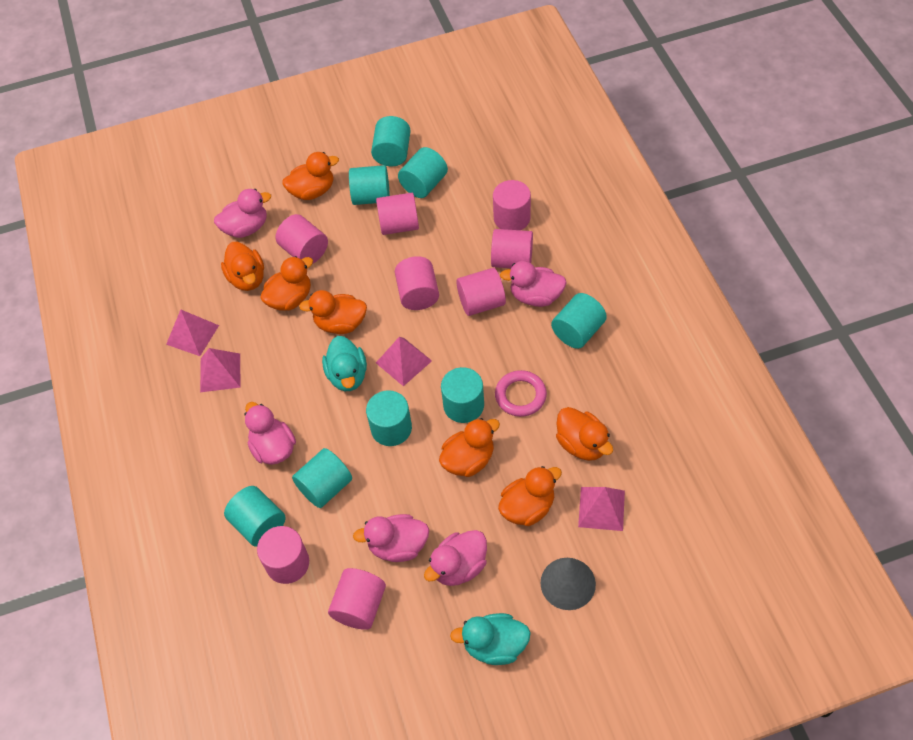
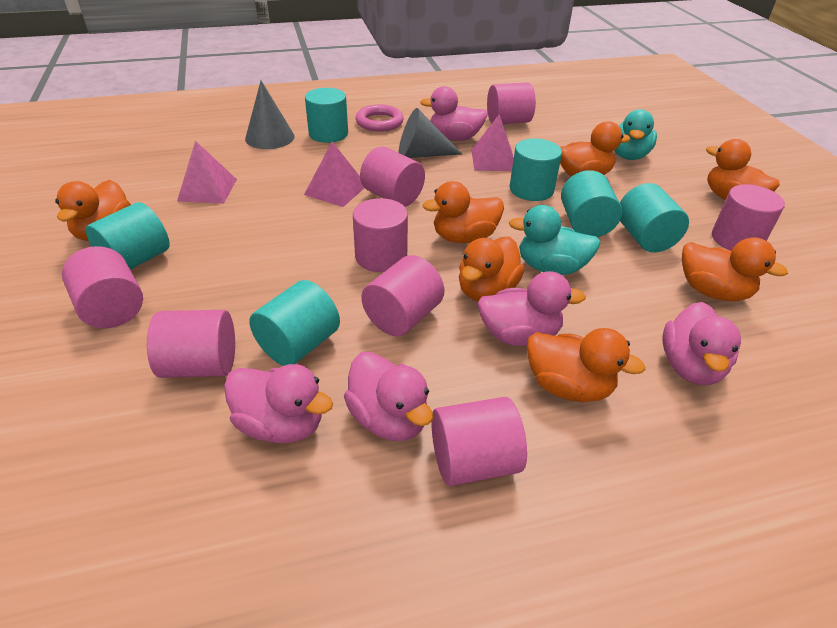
grey cone: [540,558,596,610] = 1 -> [245,81,295,149] [398,108,462,158] = 2
pink pyramid: [166,310,219,356] [200,348,240,392] [376,337,432,386] [578,487,625,531] = 4 -> [177,141,237,204] [304,142,364,207] [471,114,514,171] = 3
turquoise cylinder: [224,486,286,547] [292,448,352,508] [349,165,390,205] [366,390,412,446] [371,116,411,166] [398,147,448,198] [441,367,484,423] [551,293,607,349] = 8 -> [86,202,170,270] [249,280,340,366] [305,88,348,143] [510,138,562,201] [561,170,622,237] [620,183,689,253] = 6

